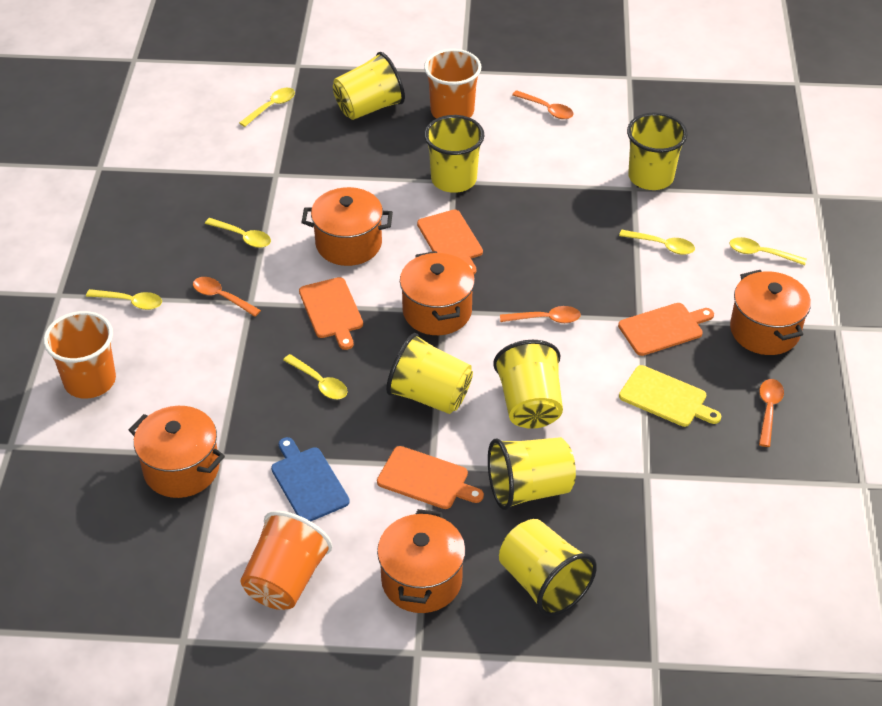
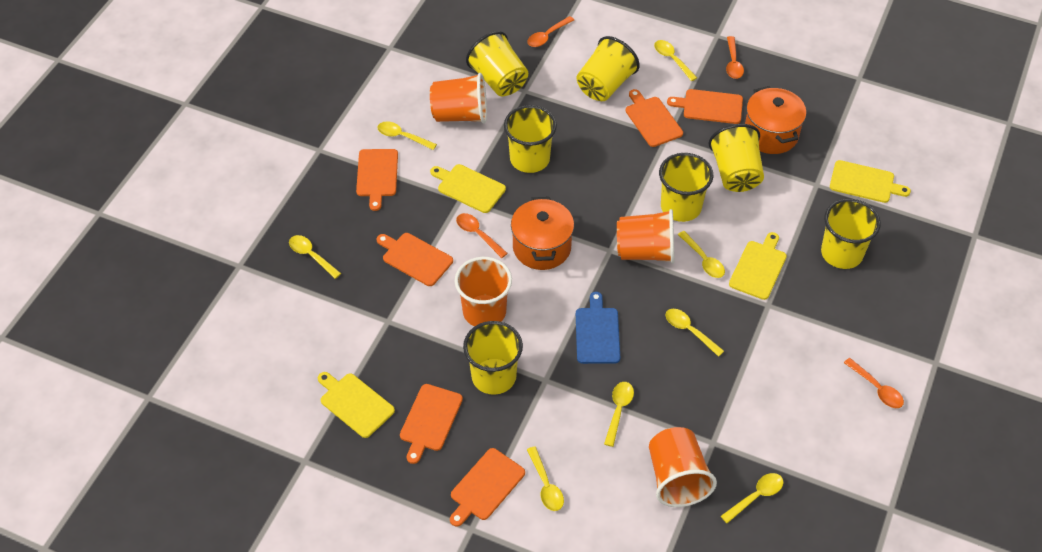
orange cup: [43,311,116,399] [240,511,332,610] [424,49,481,119] = 3 -> [430,73,487,124] [455,257,512,327] [617,209,675,264] [649,427,717,507] = 4
orange cutting board: [299,277,363,350] [377,446,484,509] [417,210,483,274] [618,303,714,356] = 4 -> [356,149,398,211] [377,233,453,286] [400,384,463,464] [450,448,525,527] [626,89,683,147] [667,89,743,124] = 6
orange pot: [129,406,225,498] [301,187,393,266] [377,509,465,613] [400,251,475,335] [730,270,811,355] = 5 -> [511,197,574,270] [745,86,806,154] = 2
yellow cutting board: [619,365,721,427] = 1 -> [318,372,395,438] [430,164,506,213] [729,232,787,300] [830,160,911,203] = 4
yellow spoon: [86,289,162,310] [205,218,271,248] [239,88,295,127] [283,354,348,399] [619,230,695,255] [729,237,807,265] = 6 -> [289,235,341,279] [377,121,437,150] [527,446,564,511] [604,382,634,447] [654,40,697,81] [666,309,724,357] [678,231,725,278] [721,473,784,523] = 8

